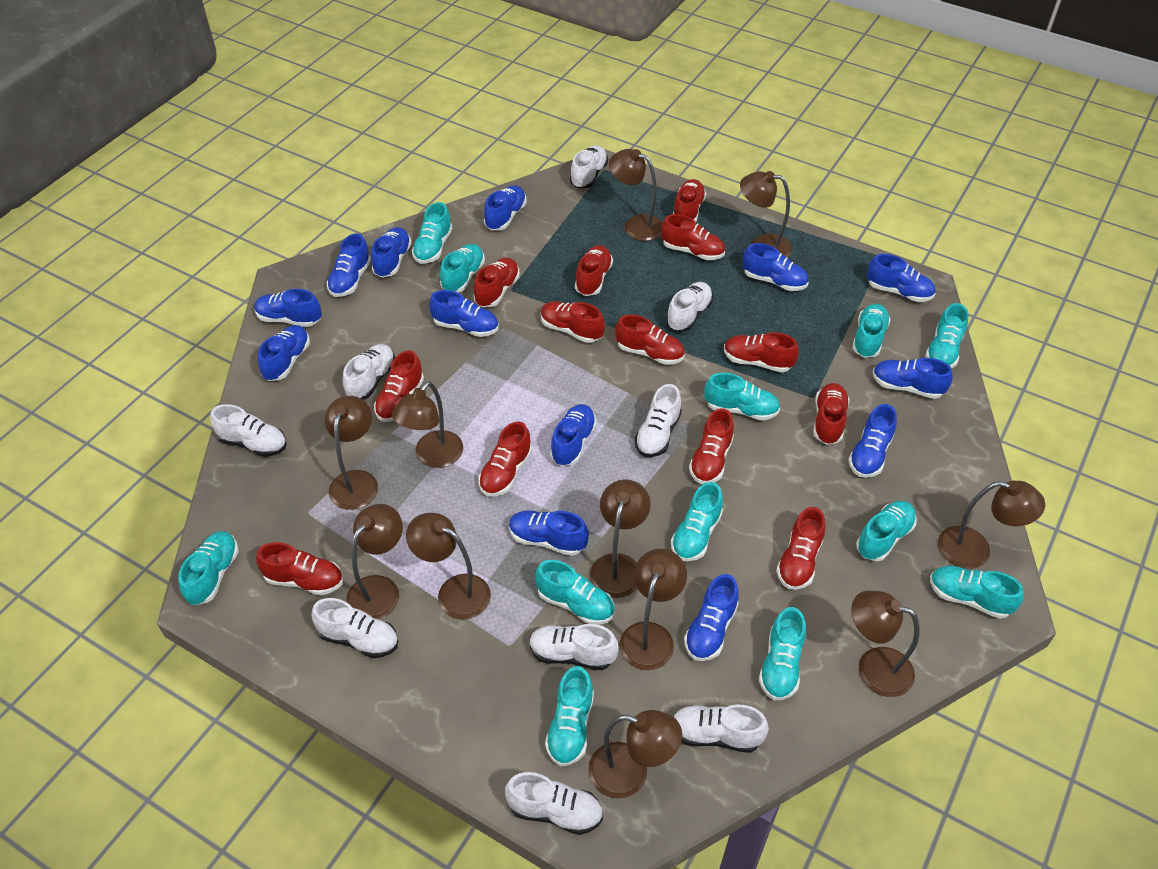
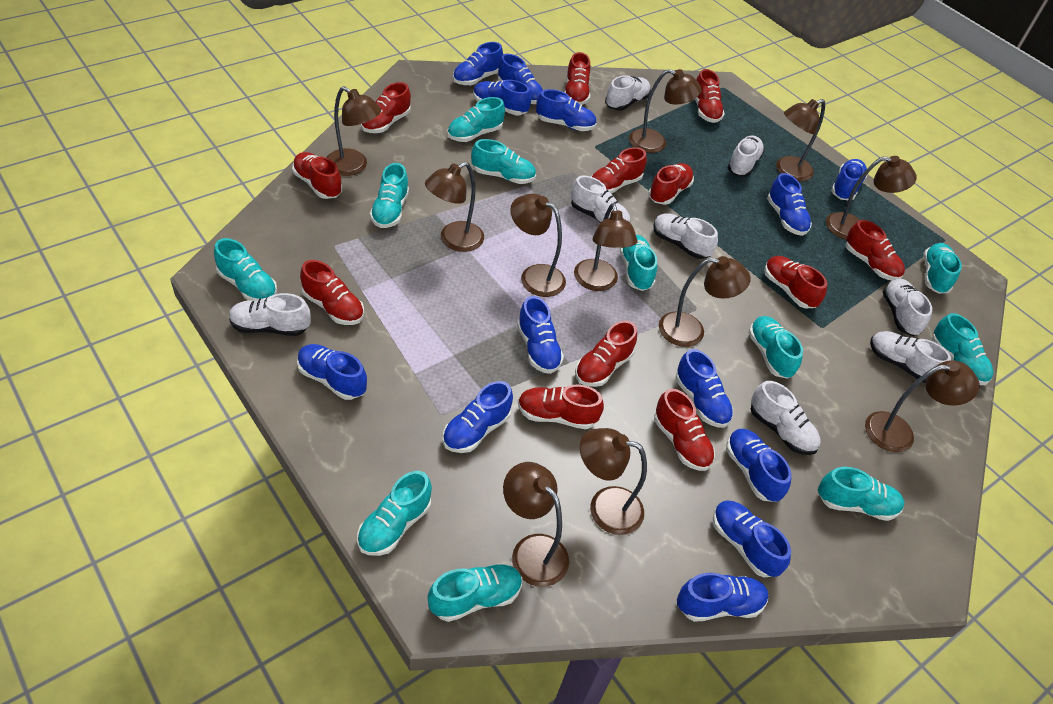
red shoe: [256,542,343,595] [374,350,424,422] [473,258,520,307] [478,421,532,497] [541,301,605,343] [575,245,613,296] [615,314,685,365] [661,214,725,260] [673,179,706,222] [689,408,734,484] [724,332,799,372] [776,507,826,590] [813,383,849,445] = 13 -> [292,152,342,199] [300,260,364,325] [361,82,411,133] [518,385,604,429] [564,52,590,105] [575,321,637,387] [591,147,647,194] [648,163,694,205] [654,389,715,471] [695,69,725,123] [764,256,827,308] [846,220,905,280] = 12
turquoise shoe: [178,531,239,605] [412,202,452,264] [440,244,485,293] [535,560,615,625] [545,666,594,766] [671,482,723,562] [704,373,780,421] [759,607,806,700] [852,304,891,358] [856,501,917,561] [925,303,969,368] [930,566,1024,619] = 12 -> [214,238,277,301] [357,471,432,556] [370,163,409,228] [428,563,522,622] [447,97,505,142] [471,139,536,184] [620,235,657,291] [748,316,803,379] [818,467,904,521] [923,243,962,294] [932,313,993,385] = 11
white shoe: [210,404,287,457] [311,598,398,658] [343,344,395,400] [505,772,603,835] [529,624,619,670] [570,145,608,188] [635,384,682,457] [666,282,713,332] [673,705,769,753] = 9 -> [229,293,311,336] [571,175,630,223] [605,75,651,110] [653,213,718,259] [727,136,764,177] [751,381,820,455] [870,331,951,383] [883,279,932,336] = 8

